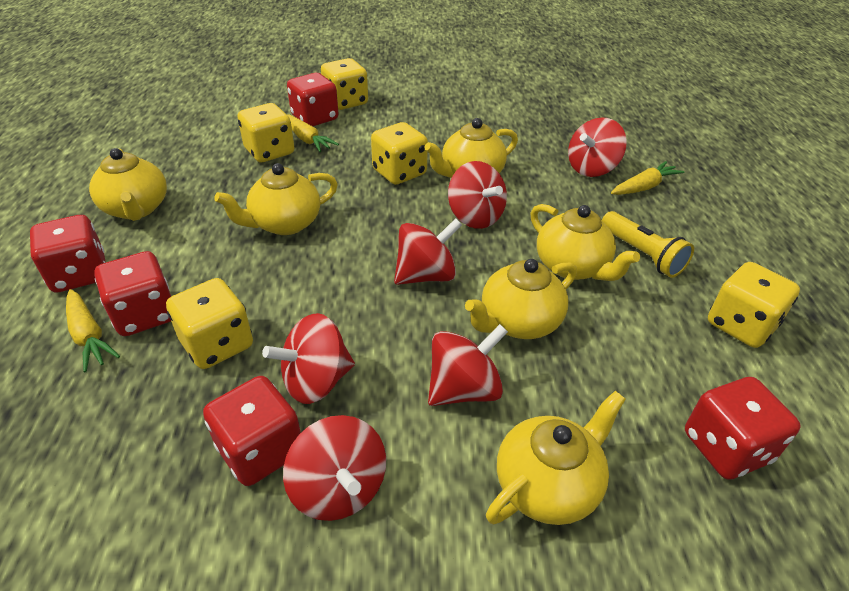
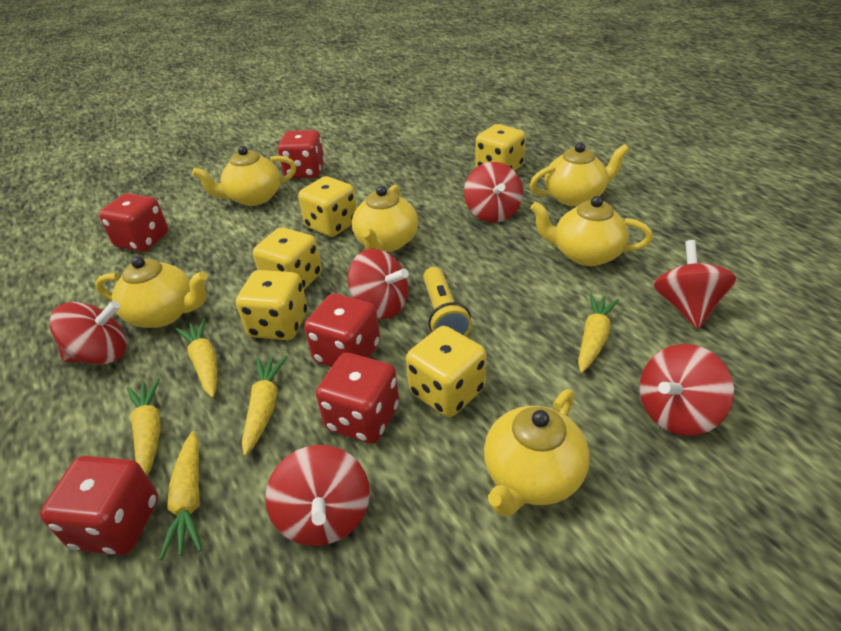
yellow carrot: [66,289,120,372] [286,114,339,152] [611,161,684,195] = 3 -> [126,378,161,476] [159,431,202,560] [176,319,217,398] [242,356,287,456] [578,293,619,373] = 5

